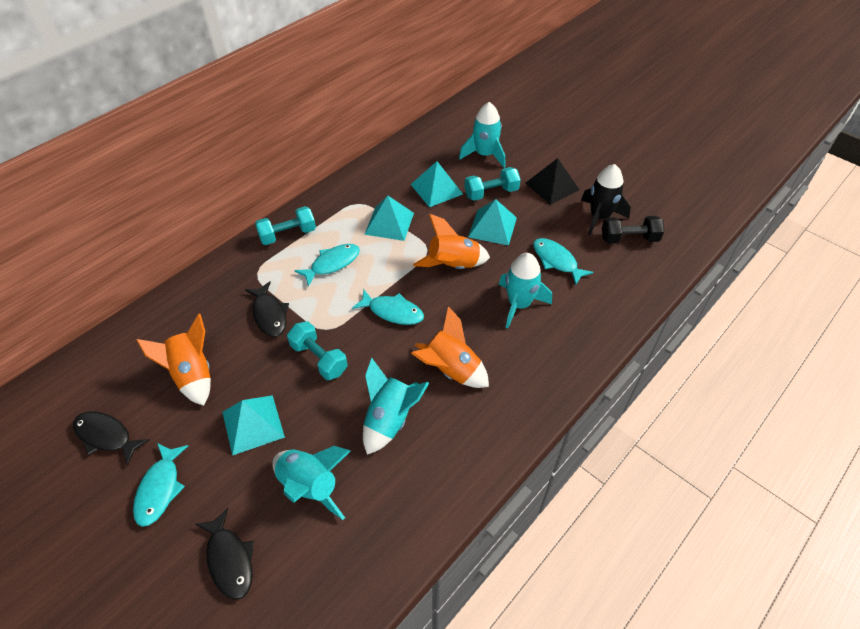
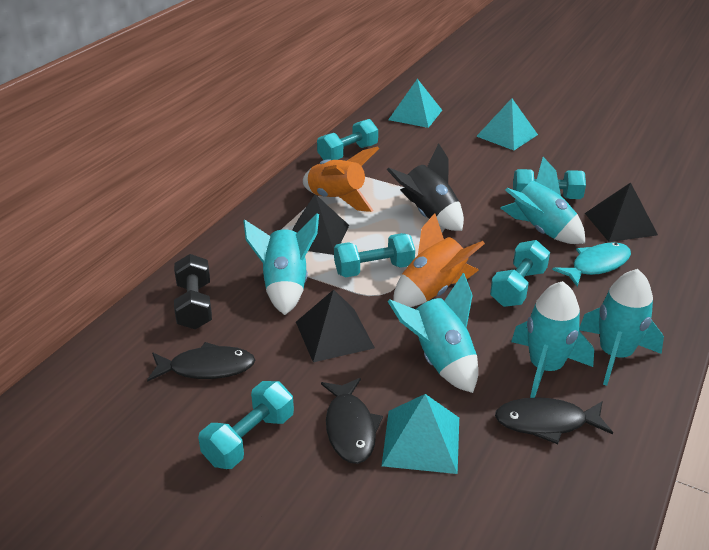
black pyramid: [525,158,579,205] = 1 -> [292,194,349,255] [296,290,375,362] [585,182,658,242] = 3
orange rocket: [137,314,211,406] [411,306,489,388] [413,214,490,269] = 3 -> [303,146,379,212] [393,213,485,307] = 2
turquoise dumbbell: [255,206,316,245] [287,321,348,380] [464,167,521,201] = 3 -> [198,381,294,469] [317,119,378,160] [334,233,415,277] [490,240,550,307] [513,169,586,199] = 5
turquoise fish: [133,443,188,527] [295,244,360,287] [352,290,424,325] [533,238,593,285] = 4 -> [552,242,631,287] = 1
turquoise pyramid: [222,395,285,456] [364,195,414,241] [411,161,463,207] [468,199,517,246] = 4 -> [382,394,459,474] [388,79,442,128] [476,98,538,150] = 3
turquoise rocket: [272,446,350,520] [363,357,429,455] [459,102,505,168] [499,253,552,328] = 4 -> [243,213,319,315] [388,273,478,393] [500,157,585,244] [511,281,594,398] [579,269,664,386] = 5

